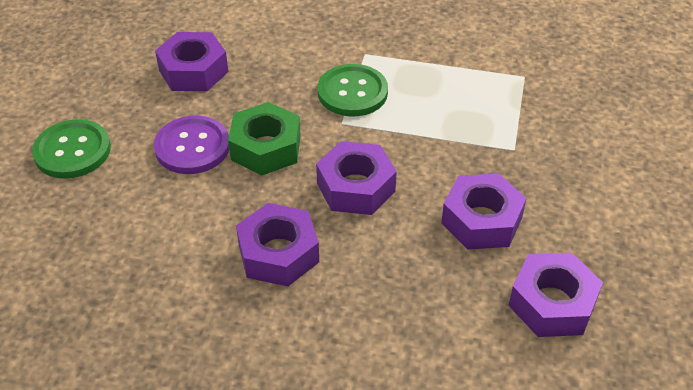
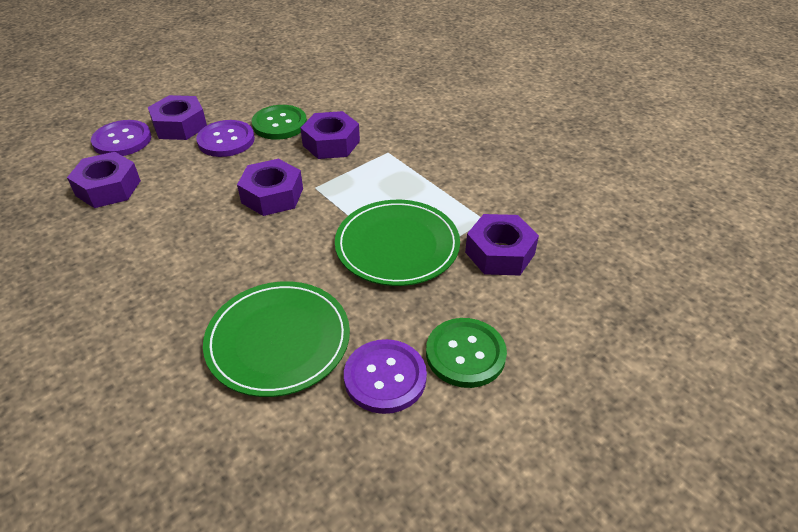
green nut: [228,102,301,175] = 1 -> none = 0
green plate: none = 0 -> [203,281,350,397] [335,200,460,286] = 2
purple button: [154,116,229,174] = 1 -> [91,120,151,156] [196,120,255,157] [344,339,427,414] = 3

